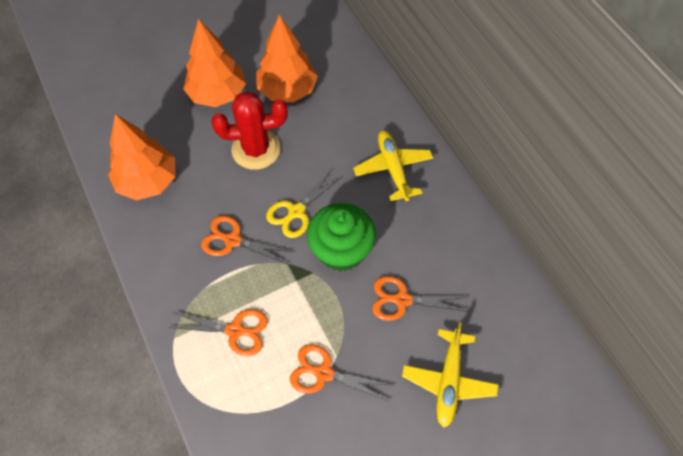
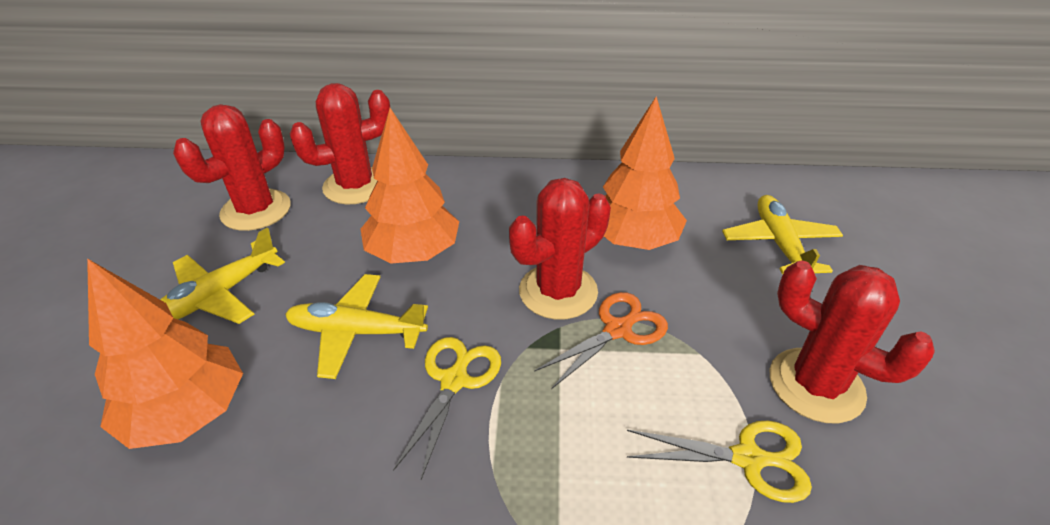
green cupcake: [307,203,376,271] = 1 -> none = 0
orange scissors: [168,309,268,356] [201,215,294,265] [290,344,391,401] [372,276,469,321] = 4 -> [534,292,668,389] = 1
red cactus: [211,91,288,170] = 1 -> [173,104,291,231] [290,83,390,204] [509,178,611,320] [770,260,935,423] = 4
yellow plane: [353,130,433,201] [402,322,499,428] = 2 -> [160,228,285,324] [285,274,428,379] [722,195,843,274] = 3
yellow scissors: [266,169,343,238] = 1 -> [393,337,501,479] [627,420,812,503] = 2

